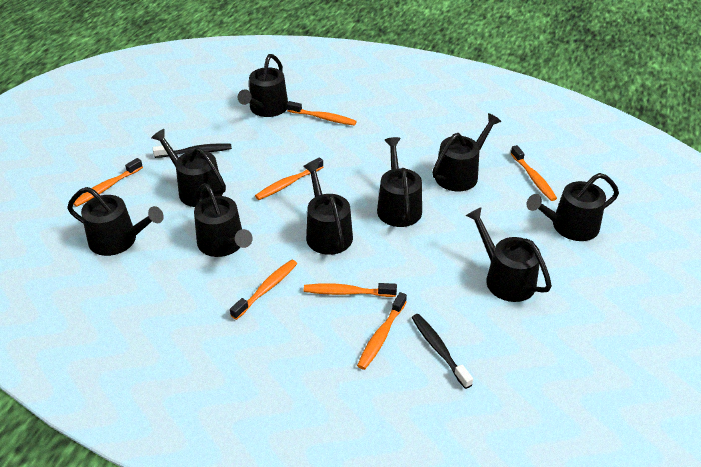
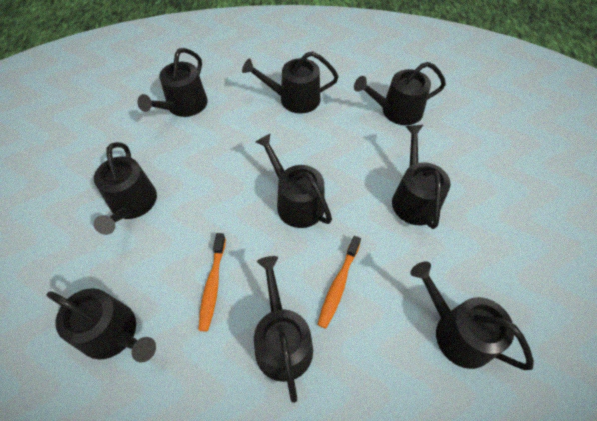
black toothbrush: [153,143,232,158] [412,314,473,389] = 2 -> none = 0
orange toothbrush: [74,158,143,207] [230,260,297,320] [255,157,323,200] [287,101,357,126] [304,283,397,297] [357,292,407,370] [510,145,557,201] = 7 -> [198,233,226,332] [317,236,361,329] = 2

